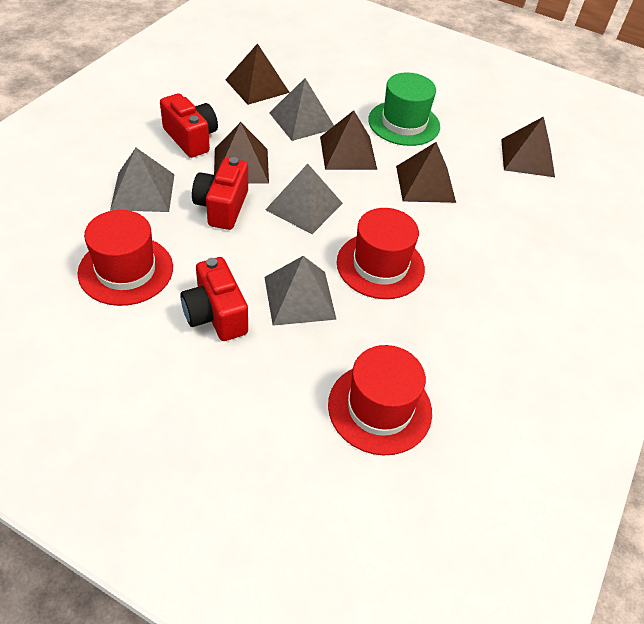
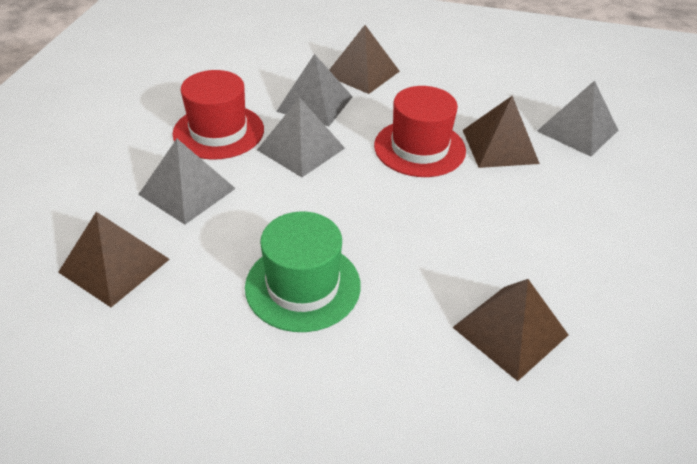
brown pyramid: [214,122,269,184] [225,43,290,105] [320,110,377,170] [396,142,456,203] [501,116,555,177] = 5 -> [58,212,170,307] [329,25,400,94] [452,279,568,381] [463,96,540,168] = 4
red camera: [160,93,218,158] [180,257,248,341] [192,157,248,230] = 3 -> none = 0
red hat: [77,210,173,306] [328,345,432,456] [337,208,425,299] = 3 -> [173,70,264,160] [374,86,466,177] = 2

